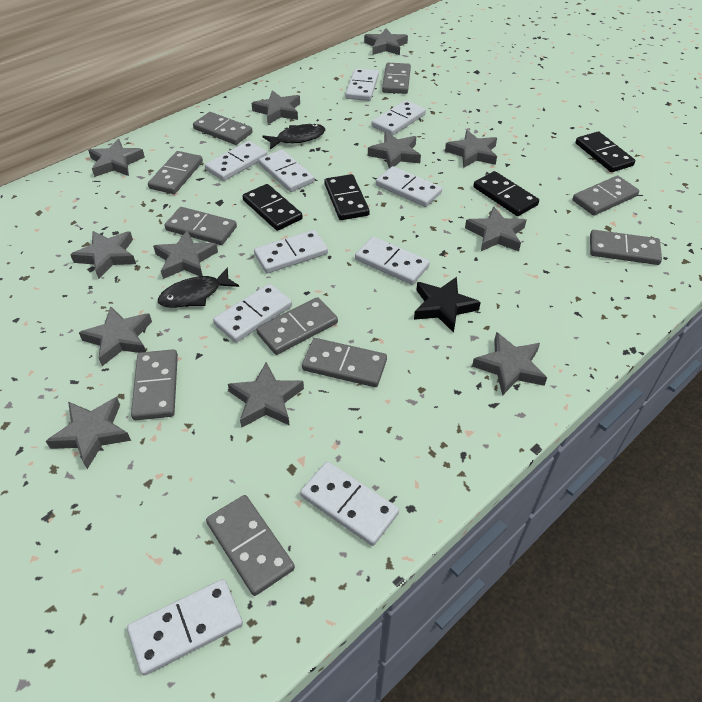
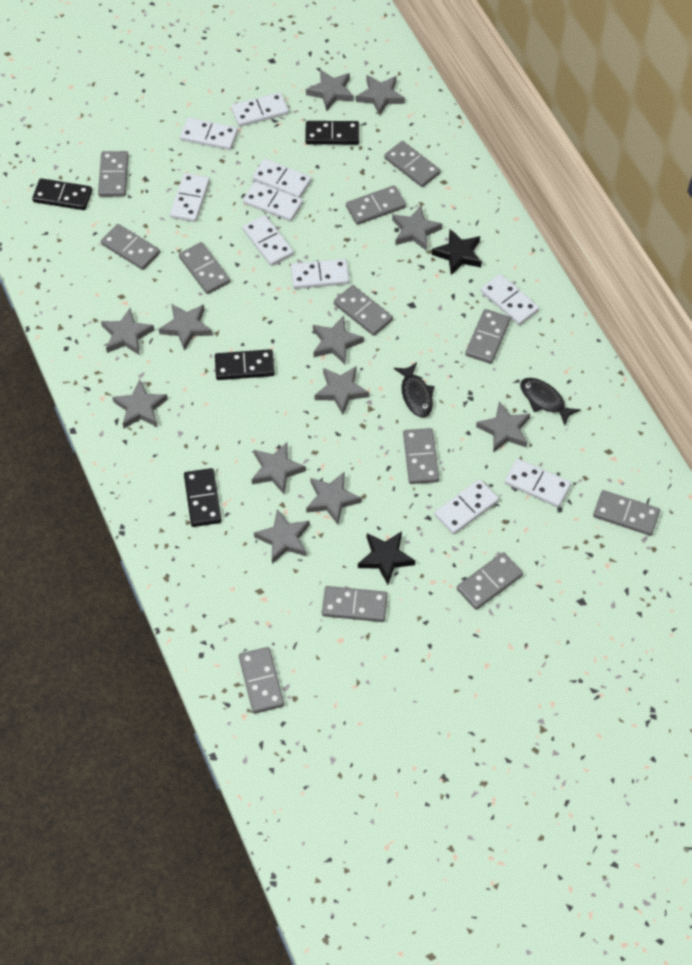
black star: [414,277,481,333] = 1 -> [358,531,415,585] [431,229,482,275] = 2
grey domino: [131,349,178,420] [148,151,203,194] [164,207,237,245] [193,112,253,145] [206,495,295,596] [256,297,338,355] [302,338,387,387] [382,63,411,94] [573,176,639,215] [590,230,662,265] = 10 -> [98,151,129,197] [101,224,160,270] [179,242,230,294] [239,647,284,713] [322,586,388,622] [334,285,393,336] [346,185,406,225] [384,141,441,187] [403,428,439,484] [457,552,523,610] [465,309,511,364] [593,490,660,536] = 12

